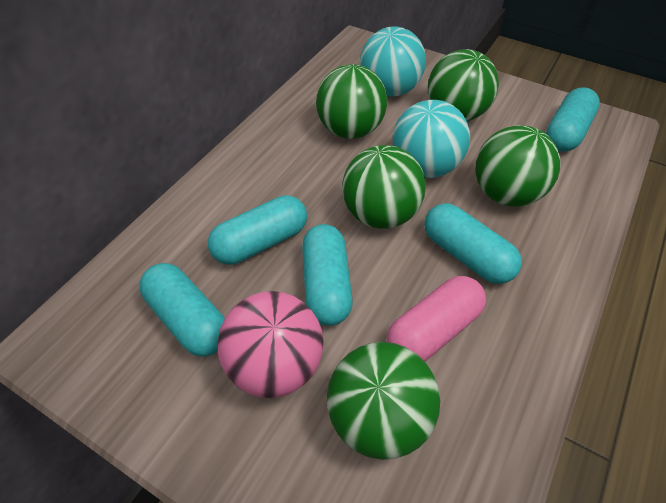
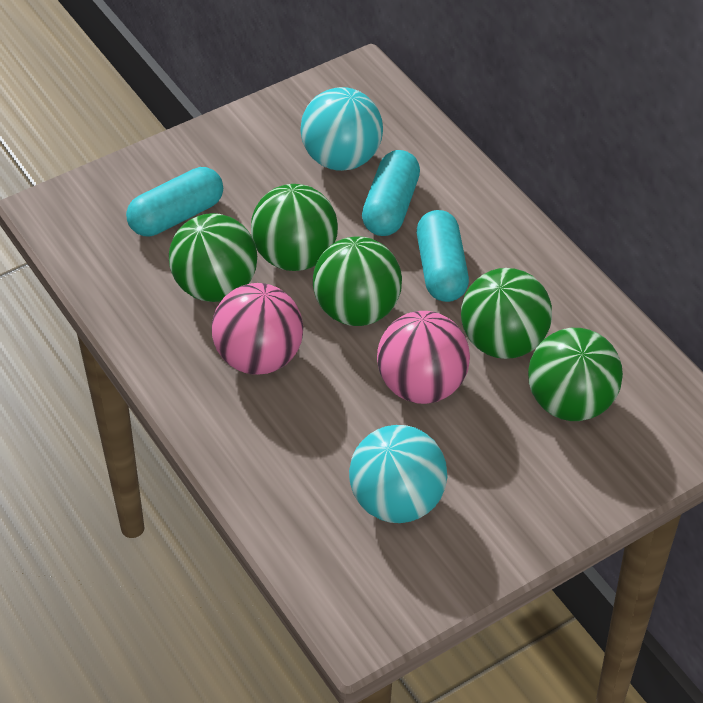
pink ball: [217,291,323,398] = 1 -> [212,283,303,375] [377,311,470,404] = 2
pink capsule: [387,276,486,361] = 1 -> none = 0
turquoise capsule: [139,263,225,357] [208,195,307,265] [302,224,353,326] [424,203,522,284] [546,87,600,152] = 5 -> [126,167,223,236] [362,150,420,236] [417,210,469,302] = 3

